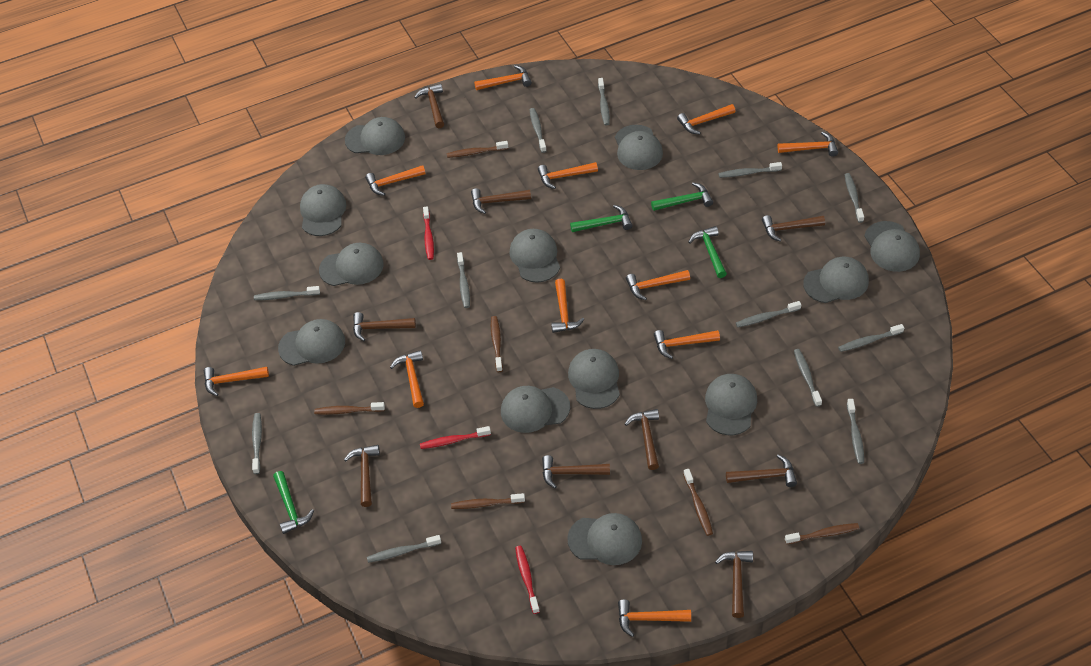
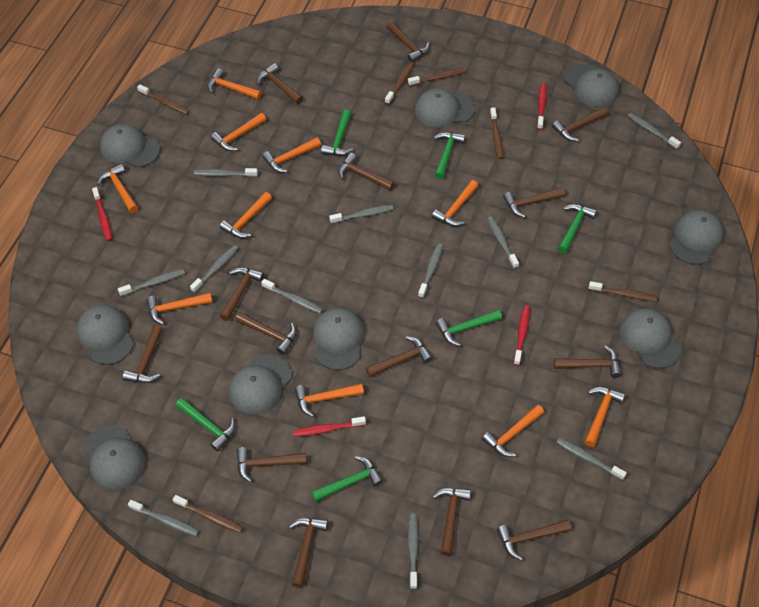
brown hammer: [344,445,380,507] [353,312,416,341] [414,84,444,128] [471,188,531,214] [542,455,610,488] [625,409,659,470] [715,551,753,618] [726,454,797,487] [762,215,825,242] = 9 -> [123,325,163,383] [220,267,264,321] [235,312,297,355] [237,447,307,483] [257,63,303,104] [289,518,328,588] [338,153,395,191] [366,336,433,378] [386,21,430,62] [432,488,471,556] [497,519,571,560] [503,187,565,218] [552,107,608,141] [553,346,622,378] = 14
green hammer: [273,471,314,534] [570,205,633,232] [651,182,713,211] [689,226,727,278] = 4 -> [176,398,235,451] [311,456,383,502] [321,110,353,156] [433,132,465,179] [436,309,502,346] [558,204,597,254] = 6
grey cap: [278,319,345,366] [300,184,346,236] [319,243,384,286] [345,117,405,155] [501,386,570,433] [509,229,560,283] [567,513,642,565] [568,349,620,409] [615,125,663,170] [705,374,757,435] [803,257,869,303] [864,221,920,272] = 12 -> [77,305,134,365] [83,425,146,490] [100,124,160,167] [229,354,292,414] [313,308,364,370] [415,88,475,127] [565,64,619,107] [620,308,681,369] [670,210,724,265] = 9
grey toothbrush: [252,413,262,474] [254,286,320,300] [367,535,441,563] [457,252,470,308] [530,108,547,153] [598,78,610,125] [718,162,782,178] [736,301,801,327] [794,349,822,407] [838,324,904,352] [845,173,864,223] [847,399,864,464] = 12 -> [118,269,185,296] [128,500,199,536] [190,245,238,293] [194,168,258,177] [261,279,323,314] [329,205,393,224] [408,513,419,589] [418,244,443,298] [487,216,519,269] [557,438,627,480] [628,113,681,149] = 11
orange hammer: [204,367,269,396] [365,165,426,196] [390,350,424,408] [474,65,532,90] [538,162,598,189] [551,279,584,333] [618,599,691,637] [626,270,690,300] [654,330,720,359] [677,104,735,134] [778,132,838,157] = 11 -> [97,164,138,213] [146,293,212,325] [207,68,262,99] [211,113,266,151] [219,192,272,238] [262,137,321,173] [295,383,364,417] [432,180,479,226] [482,404,544,457] [585,387,625,447] = 10
red toothbrush: [420,426,491,449] [423,206,434,260] [515,546,540,614] = 3 -> [92,187,112,241] [293,416,366,437] [514,306,530,366] [537,83,547,130] = 4

